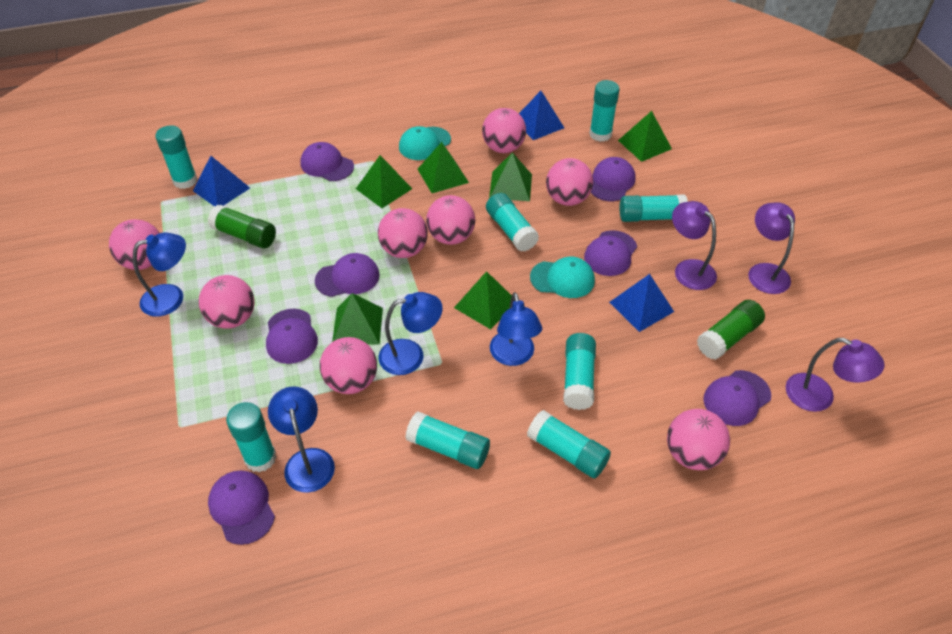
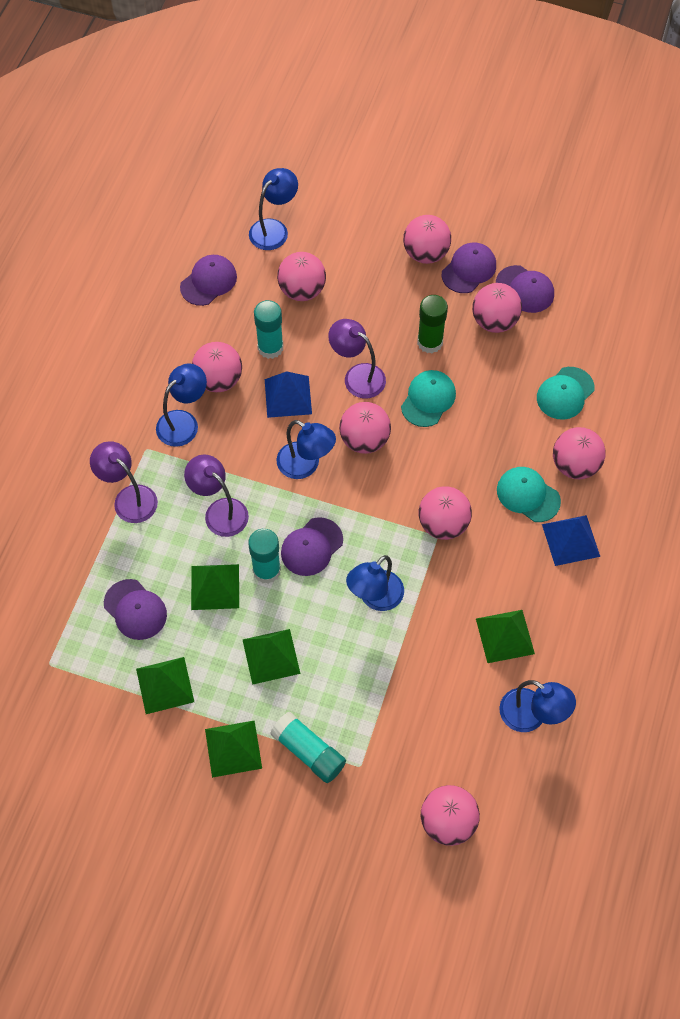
blue lamp: [133,233,186,317] [268,386,335,493] [379,292,443,375] [490,292,542,366] = 4 -> [156,363,207,447] [249,168,298,250] [276,420,336,479] [346,555,404,611] [499,680,576,732] = 5
blue pyramid: [193,156,250,206] [519,91,564,140] [609,274,674,332] = 3 -> [265,371,312,418] [542,515,600,566] = 2
green glue stick: [208,205,276,248] [697,300,765,360] = 2 -> [417,295,448,353] = 1
green pyramid: [332,293,383,344] [356,155,412,208] [418,142,469,193] [454,271,512,330] [489,152,532,201] [618,111,672,162] = 6 -> [136,657,194,714] [191,564,239,610] [205,720,262,778] [243,629,301,685] [476,610,535,663] = 5
purple cap: [208,470,275,545] [266,309,318,364] [300,142,354,181] [315,253,380,297] [584,230,637,276] [591,157,636,201] [703,370,771,426] = 7 -> [104,579,167,640] [180,255,237,306] [281,517,343,576] [442,242,496,293] [496,265,554,313] = 5
turquoise cap: [399,126,451,160] [530,257,595,298] = 2 -> [401,370,456,427] [497,467,561,522] [537,367,594,420] = 3
turquoise glue stick: [155,125,197,189] [226,402,277,472] [405,411,490,469] [486,193,539,252] [527,410,611,478] [563,333,596,410] [589,80,620,142] [620,194,688,222] = 8 -> [248,529,281,584] [254,300,283,359] [270,712,346,783] = 3

